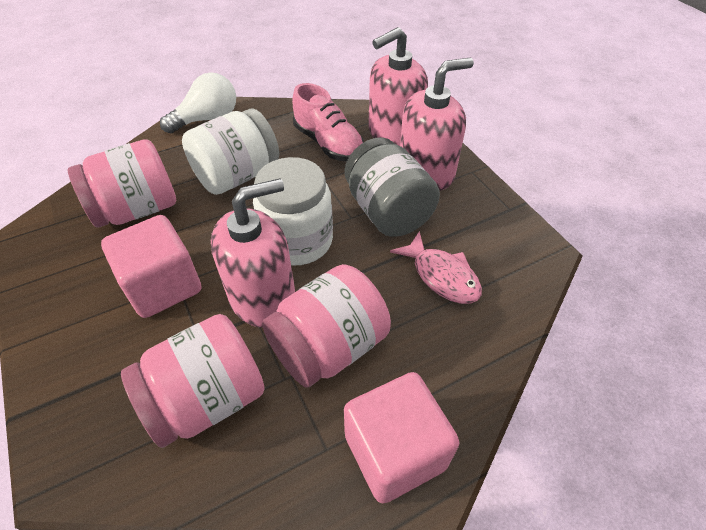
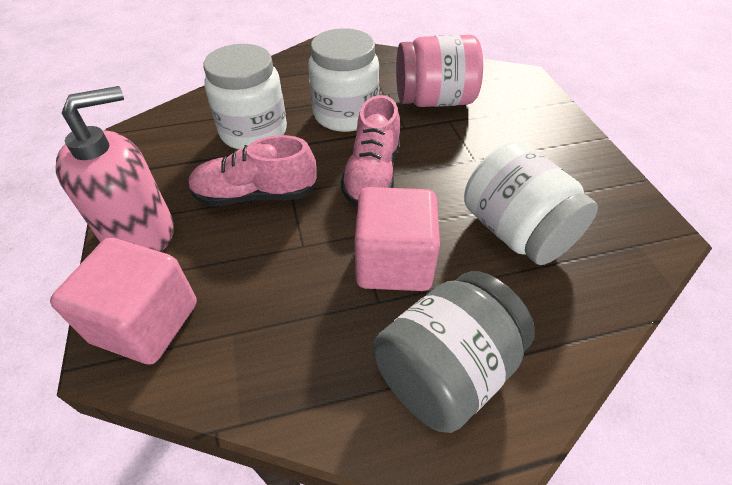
pink fish: [390,231,482,304] = 1 -> none = 0
pink jar: [68,139,176,228] [121,314,265,448] [262,264,391,388] = 3 -> [396,35,483,107] = 1
pink shoe: [292,83,364,161] = 1 -> [188,135,317,207] [341,95,400,207] = 2
pink soap dispenser: [210,178,295,328] [368,27,428,146] [400,58,474,191] = 3 -> [56,86,174,252] = 1
white jar: [182,108,279,195] [253,157,333,266] = 2 -> [204,44,287,150] [308,28,379,132] [464,141,598,265] = 3
white light bulb: [160,72,236,133] = 1 -> none = 0

